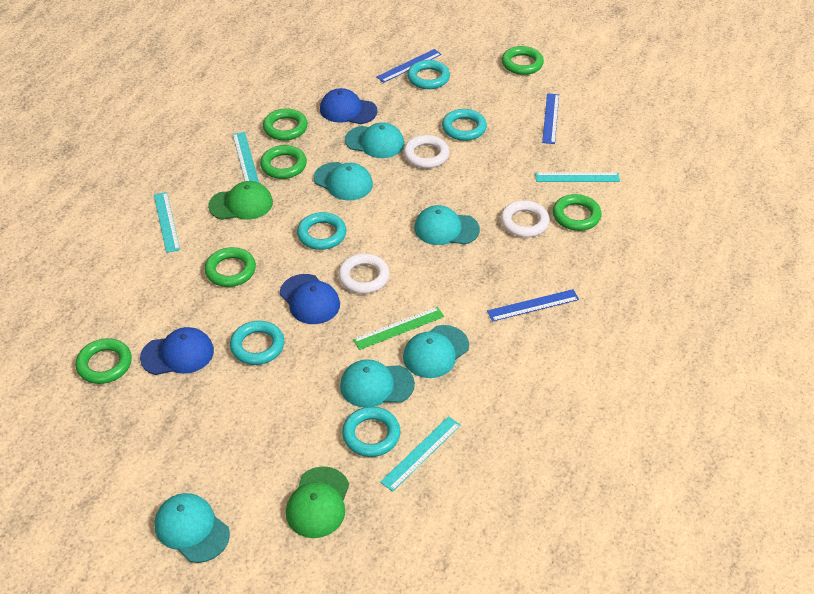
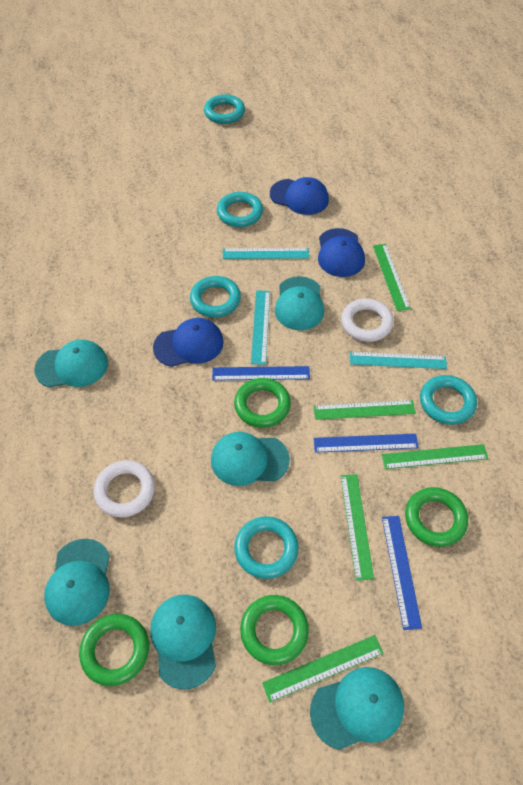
green cap: [208,181,273,220] [286,466,349,538] = 2 -> none = 0
green ring: [75,338,132,384] [204,247,256,287] [260,145,307,179] [263,109,308,140] [502,46,544,75] [553,194,601,231] = 6 -> [79,614,149,686] [234,378,291,428] [240,595,309,665] [405,487,468,547] = 4
green ruler: [353,307,444,350] = 1 -> [262,635,384,702] [314,400,416,420] [341,474,374,581] [373,244,411,311] [382,444,488,469] = 5
turquoise ruler: [154,192,180,253] [233,132,259,183] [380,416,461,492] [535,173,620,182] = 4 -> [223,248,309,259] [251,290,270,365] [350,352,447,369] = 3
white ring: [338,254,390,294] [403,135,449,168] [501,201,550,237] = 3 -> [93,460,155,518] [341,299,394,342] = 2

